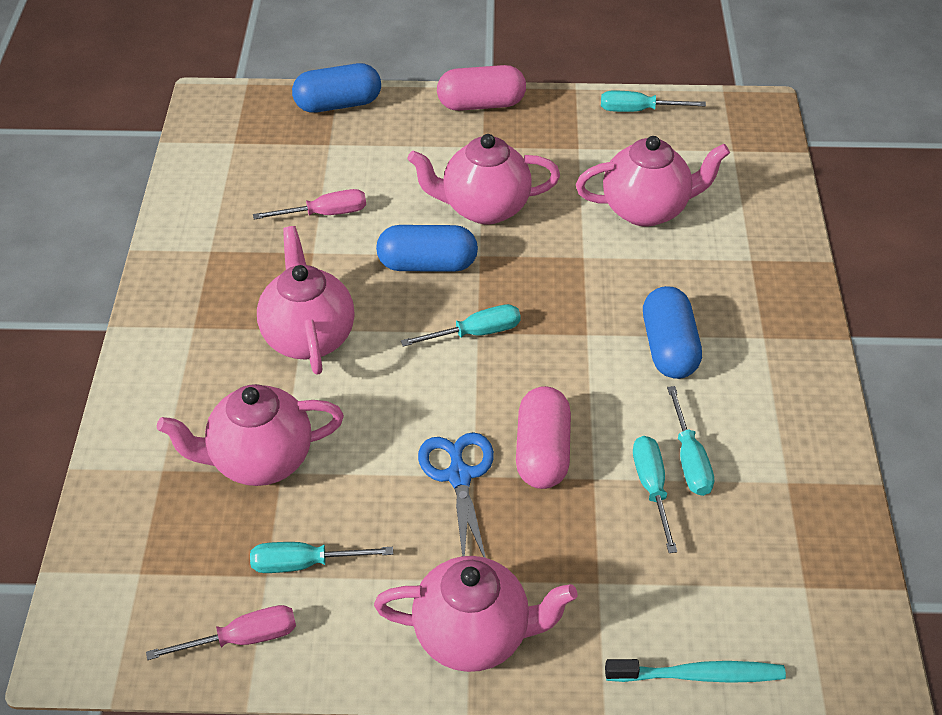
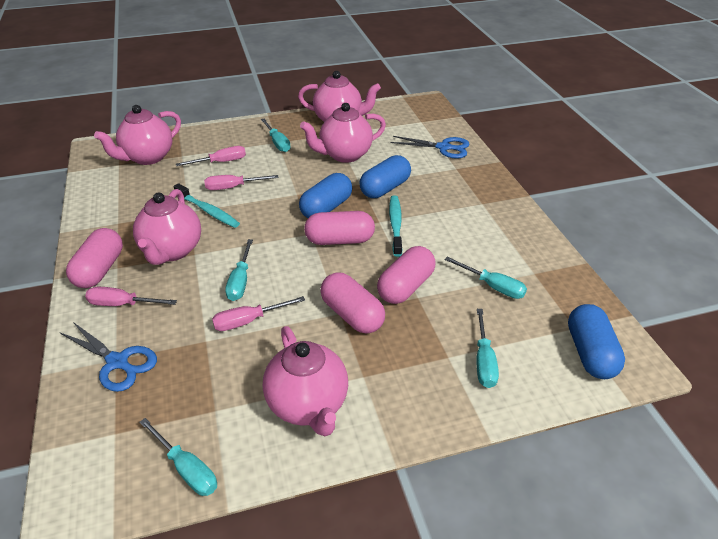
blue scissors: [418,432,494,558] = 1 -> [59,322,157,392] [390,136,469,159] = 2
pink capsule: [437,65,526,111] [516,386,571,489] = 2 -> [66,228,123,288] [304,211,375,245] [320,272,385,334] [377,246,436,304] = 4
pink screwdriver: [146,605,296,660] [253,189,366,219] = 2 -> [85,287,177,306] [176,146,246,166] [204,175,279,190] [212,296,305,331] = 4
turquoise toothbrush: [605,659,786,683] = 1 -> [174,183,240,228] [389,195,402,257] = 2

